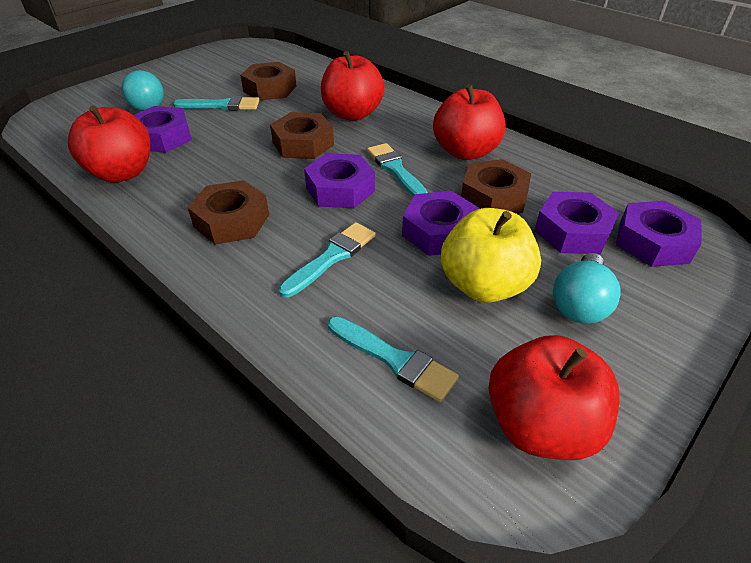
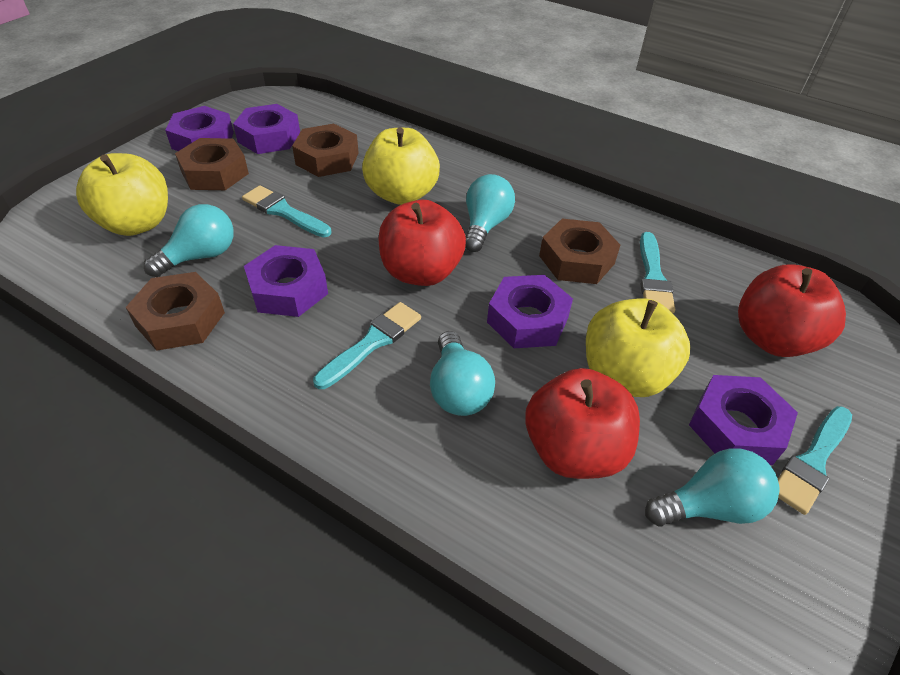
red apple: [68,105,151,183] [321,51,385,121] [433,84,506,160] [489,335,620,460] = 4 -> [379,200,466,286] [525,368,640,479] [738,264,846,357] = 3
turquoise light bulb: [121,70,164,111] [553,253,621,324] = 2 -> [144,204,234,277] [430,331,495,416] [465,174,515,252] [645,448,780,527] = 4
yellow apple: [441,208,541,303] = 1 -> [76,153,168,236] [362,127,440,205] [586,298,690,397] = 3

